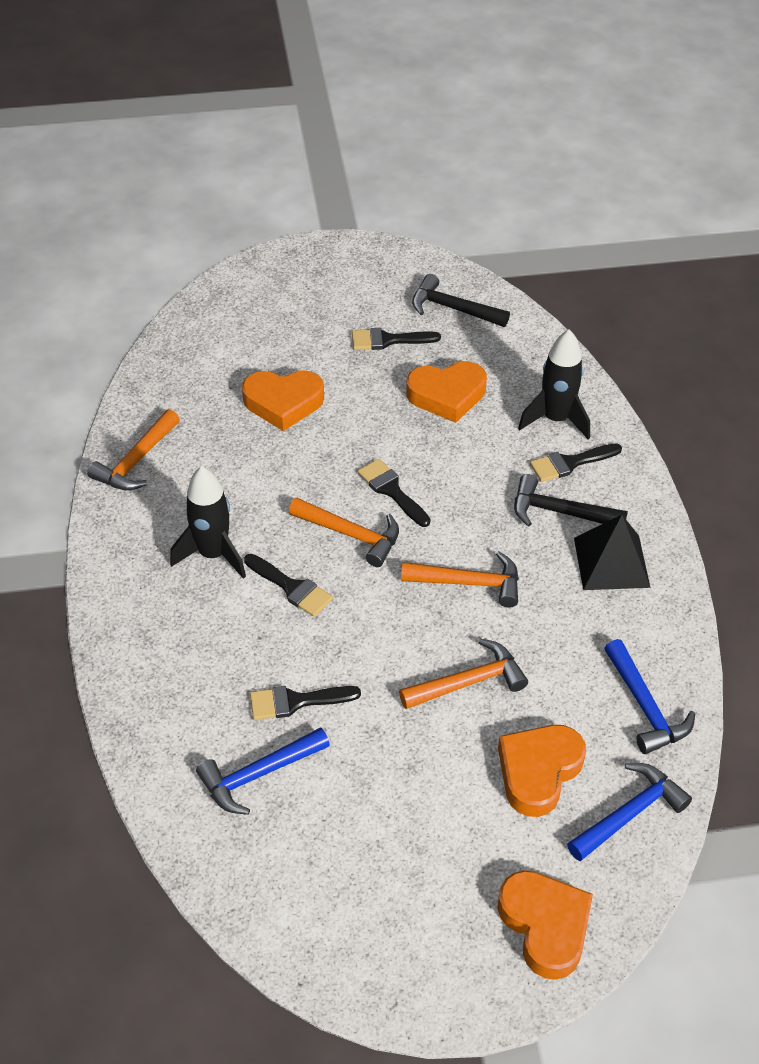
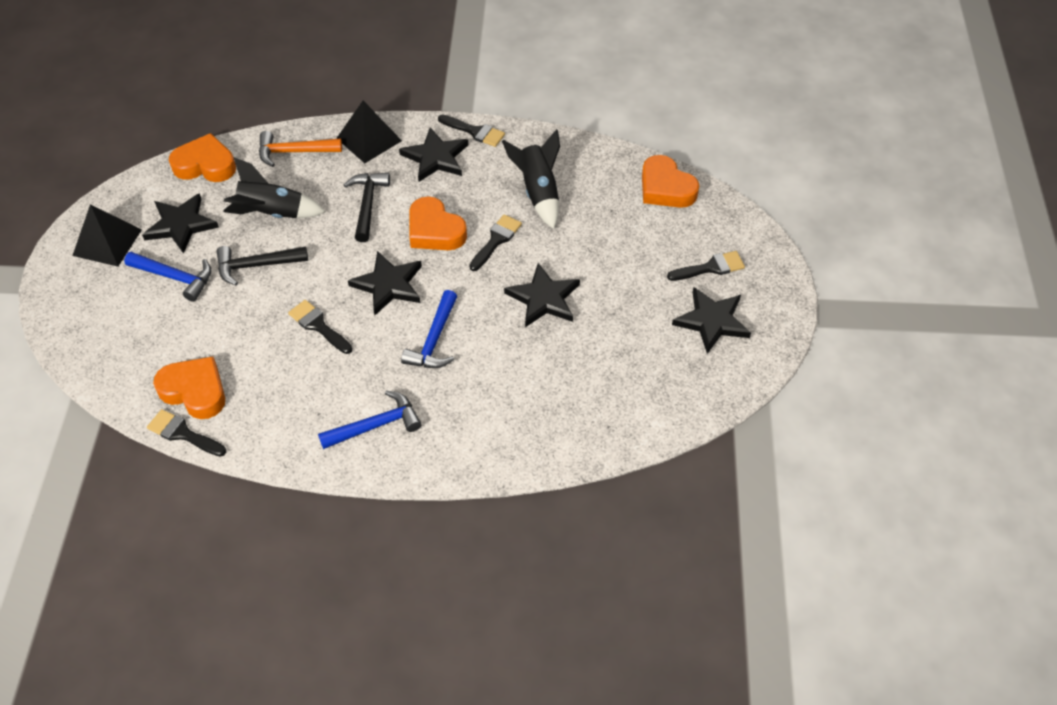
black pyramid: [574,515,650,590] = 1 -> [72,204,142,267] [336,100,402,163] = 2
black star: none = 0 -> [142,193,219,254] [348,251,422,316] [399,127,468,182] [504,263,580,327] [672,287,751,354] = 5
orange hammer: [87,409,180,491] [289,498,399,567] [399,639,528,709] [401,551,519,608] = 4 -> [259,131,342,167] = 1

